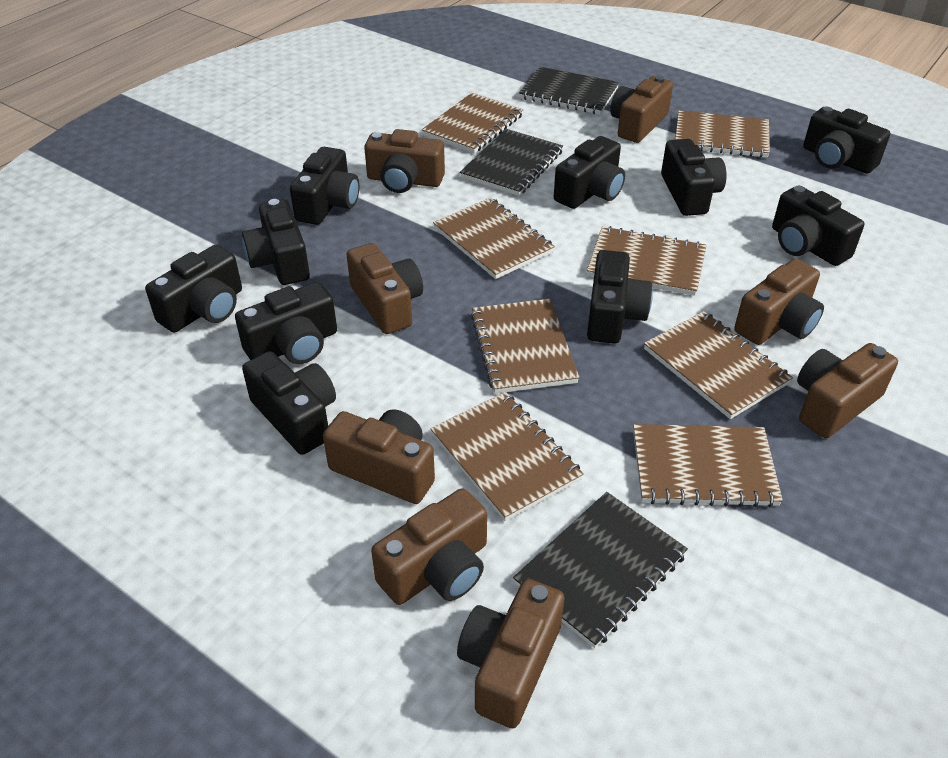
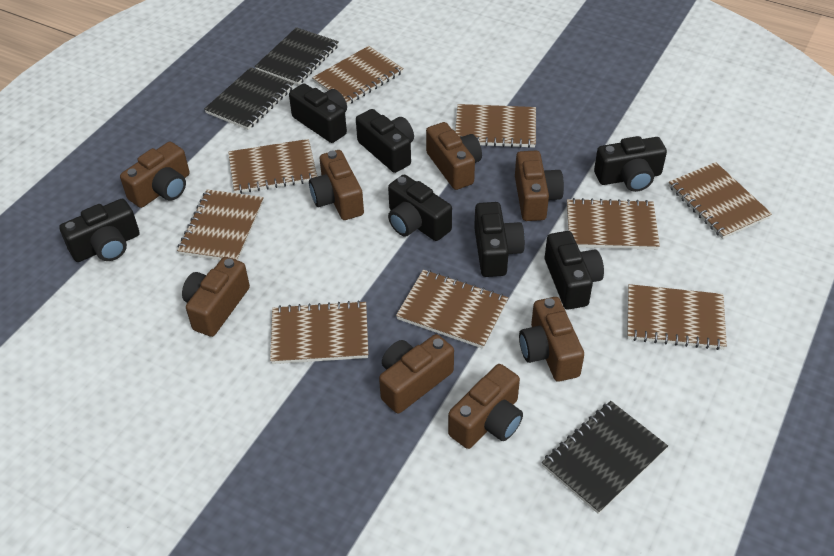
black camera: [145,245,242,333] [235,282,337,364] [242,199,310,285] [242,351,336,455] [290,147,359,225] [554,136,625,209] [587,250,653,344] [661,139,727,216] [772,185,864,266] [803,107,890,174] = 10 -> [59,199,140,262] [289,83,347,143] [356,109,414,173] [388,174,452,241] [474,202,525,277] [545,231,604,309] [594,136,667,192] = 7
brown notebook: [422,93,523,153] [430,392,584,521] [433,198,555,279] [470,299,579,394] [587,226,707,296] [633,424,783,507] [644,311,793,419] [675,110,770,158] = 8 -> [177,190,264,260] [228,139,317,194] [270,300,369,364] [312,46,404,105] [396,270,508,349] [455,104,536,148] [567,198,660,250] [627,284,727,350] [669,162,772,239] = 9

